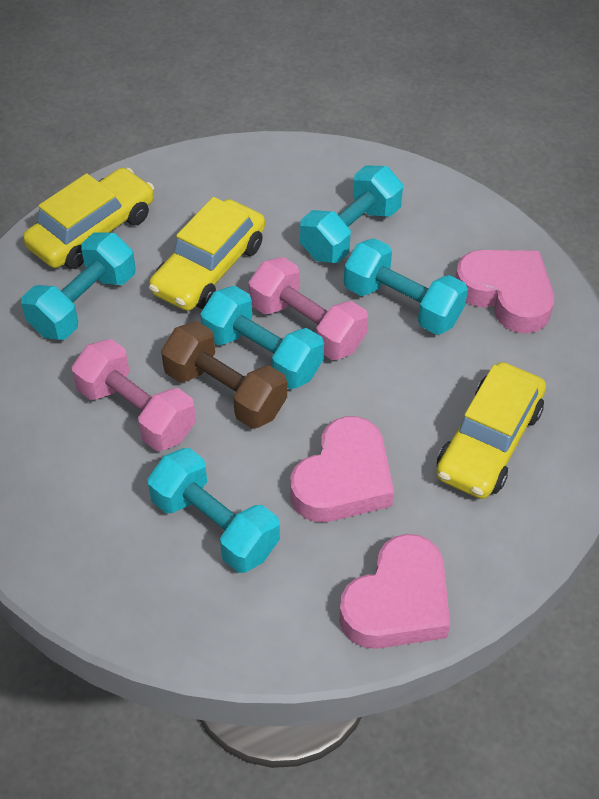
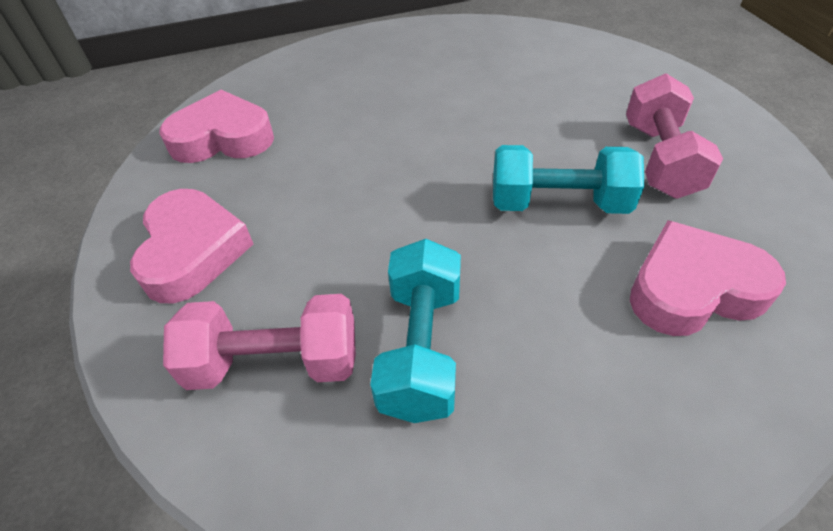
brown dumbbell: [161,321,287,429] = 1 -> none = 0
turquoise dumbbell: [21,232,136,340] [147,448,280,573] [200,286,324,389] [300,165,403,263] [344,238,468,335] = 5 -> [370,239,461,423] [493,145,644,214] = 2
yellow car: [23,168,154,269] [149,197,265,311] [436,362,546,499] = 3 -> none = 0

